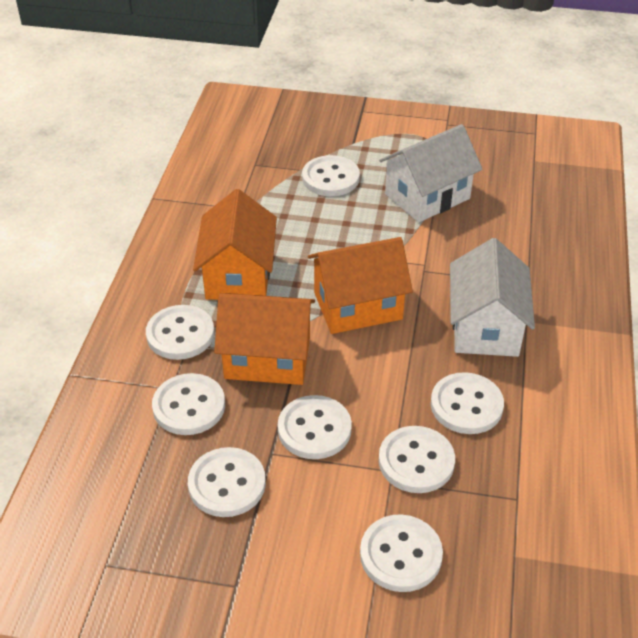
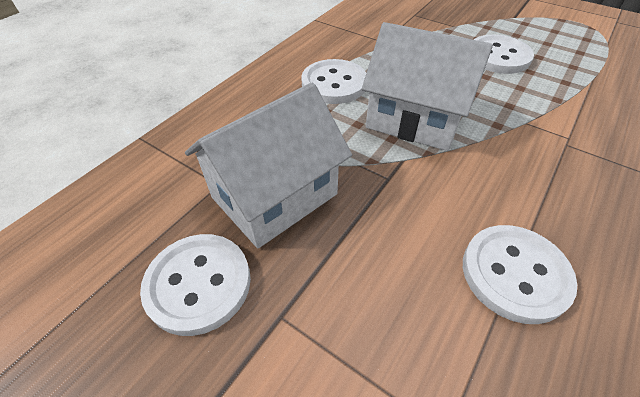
orange house: [193,189,277,300] [214,293,315,385] [308,237,413,334] = 3 -> none = 0
white button: [146,305,214,360] [152,373,225,435] [188,447,266,517] [278,395,352,459] [302,155,360,196] [360,514,443,592] [379,426,455,493] [431,372,504,434] = 8 -> [140,234,251,336] [301,59,366,104] [463,225,577,324] [473,35,534,74] = 4

